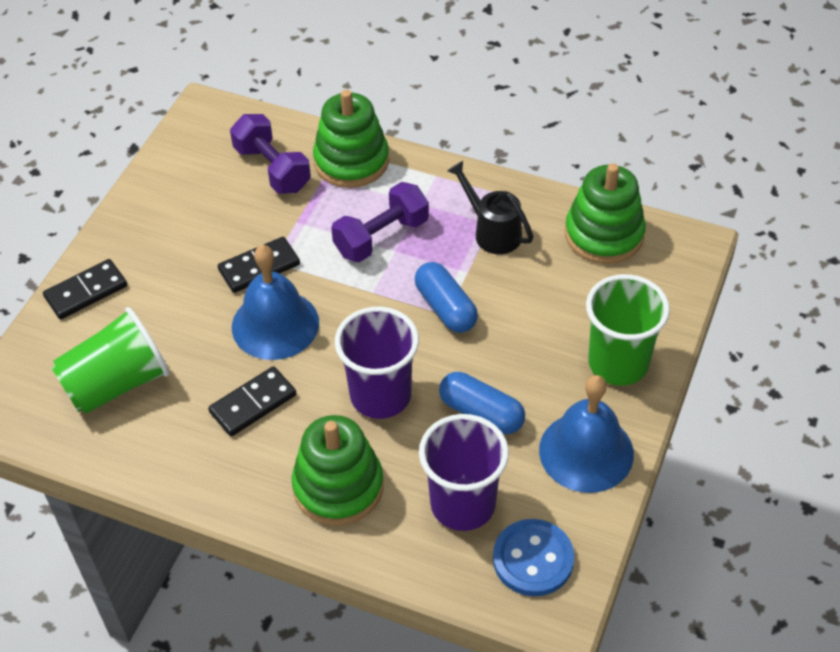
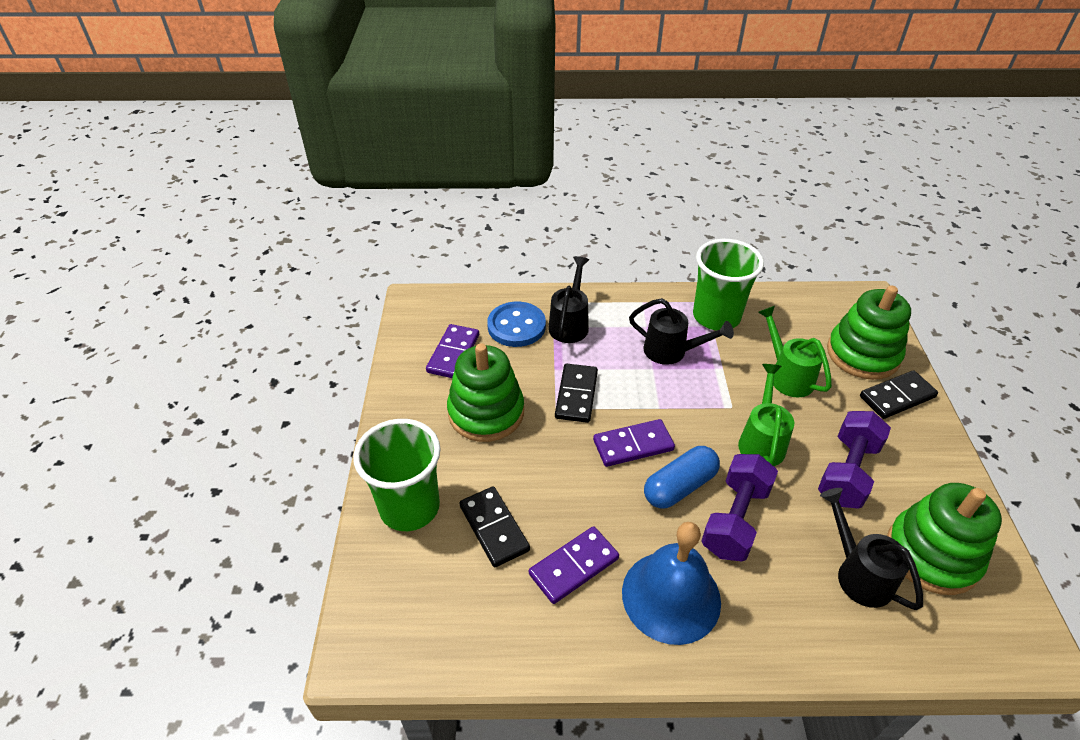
black watering can: [447,161,533,254] = 1 -> [548,256,589,343] [629,298,734,365] [820,488,923,610] = 3
blue bell: [232,245,319,360] [539,375,634,493] = 2 -> [622,522,721,645] = 1
blue capsule: [415,262,478,333] [439,372,525,434] = 2 -> [644,446,720,509] = 1
green watering can: none = 0 -> [738,364,794,466] [758,306,832,397] = 2
purple cup: [335,307,419,419] [419,414,509,531] = 2 -> none = 0
purple domino: none = 0 -> [426,324,479,378] [529,526,619,604] [593,419,675,467] = 3

